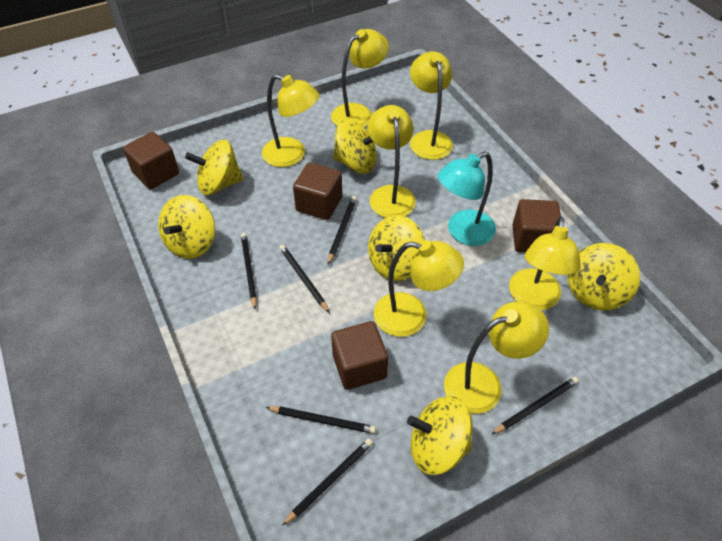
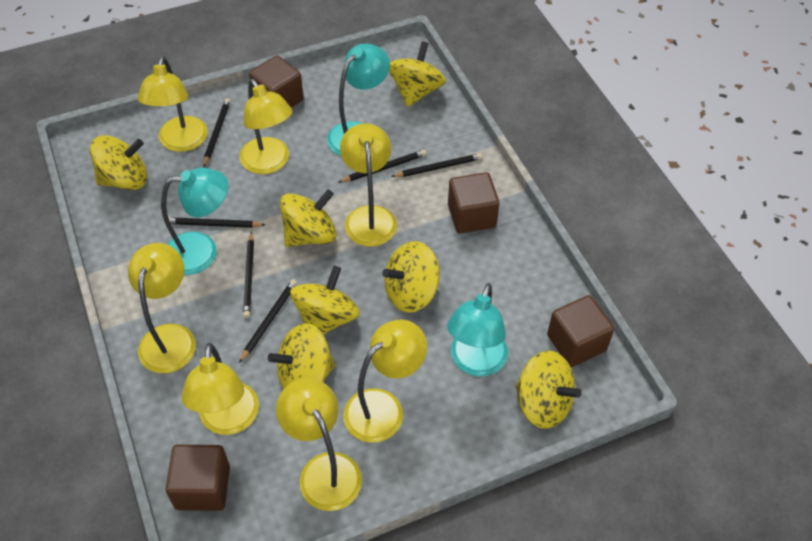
turquoise lamp: [438,151,496,246] = 1 -> [161,168,228,275] [327,43,390,156] [447,283,508,377] = 3
yellow spinning top: [158,195,215,259] [185,140,244,195] [333,119,377,174] [368,215,425,281] [407,396,473,475] [568,243,640,310] = 6 -> [90,135,147,190] [268,323,336,389] [280,189,337,247] [290,266,360,334] [382,241,440,313] [389,41,446,107] [515,351,582,429] = 7

